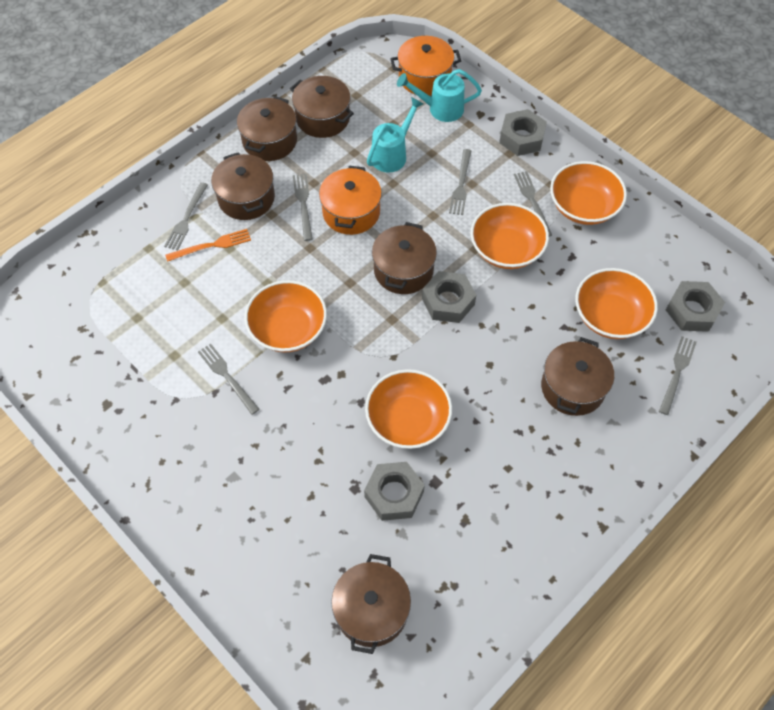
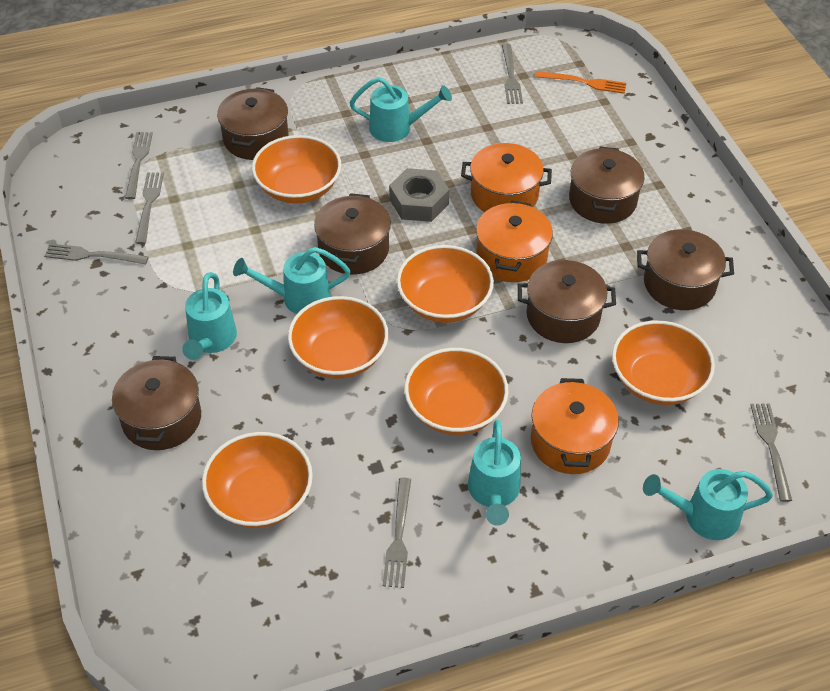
grey nut: [364,462,425,521] [422,271,476,323] [499,109,547,156] [666,281,725,332] = 4 -> [389,168,449,222] = 1
orange bowl: [244,280,327,352] [365,369,452,449] [471,203,549,269] [550,161,627,225] [575,268,658,339] = 5 -> [202,432,313,528] [252,135,341,204] [288,296,389,379] [397,245,494,323] [404,348,509,435] [612,320,715,405] = 6
orange pot: [319,166,382,235] [390,36,461,96] = 2 -> [461,143,552,212] [476,201,553,282] [531,378,619,474] = 3
turquoise watering can: [367,97,423,173] [397,69,482,122] = 2 -> [182,272,237,360] [233,247,351,314] [350,77,452,142] [468,420,521,526] [643,469,773,540] = 5

